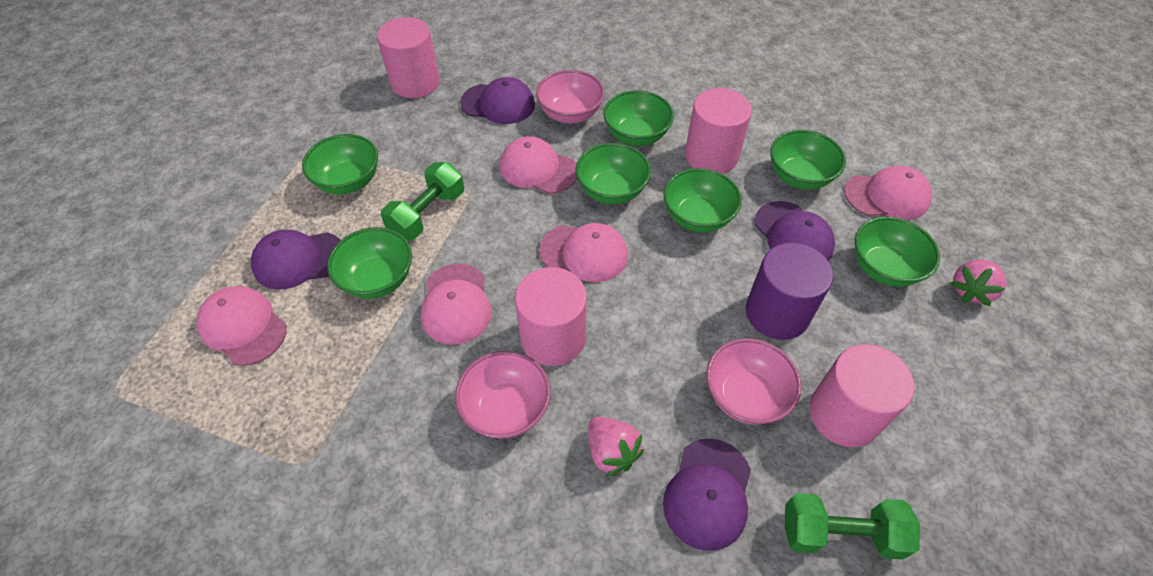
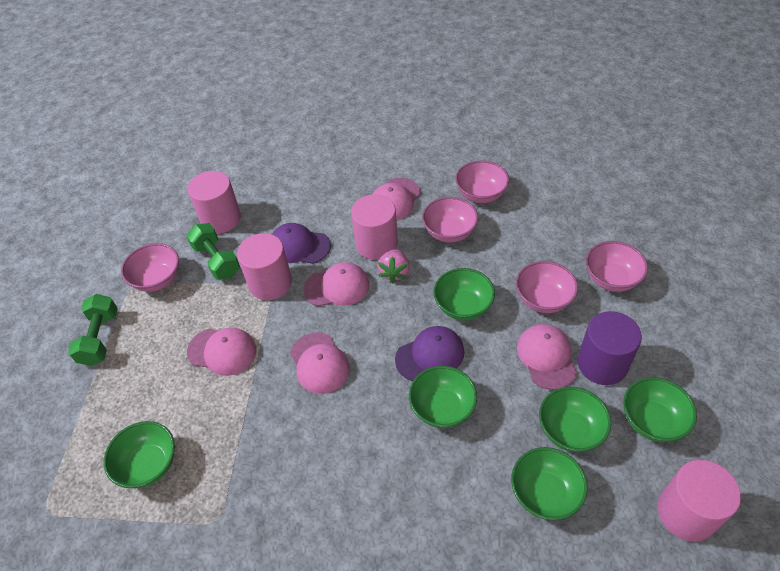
green bowl: [302,134,378,194] [327,227,412,299] [576,143,651,204] [603,90,674,146] [664,168,742,233] [770,130,846,190] [855,217,940,287] = 7 -> [103,421,175,488] [409,366,477,428] [433,268,495,321] [511,447,588,520] [539,387,611,452] [623,377,697,442] = 6
pink bowl: [455,351,551,439] [536,70,605,124] [706,338,801,425] = 3 -> [121,243,179,292] [422,197,478,243] [455,160,509,203] [516,261,578,313] [586,241,648,292] = 5
pink strawberry: [588,417,644,477] [950,259,1007,306] = 2 -> [378,249,410,283] = 1
purple cap: [251,230,341,290] [460,77,535,124] [663,439,751,551] [754,201,835,261] = 4 -> [272,223,331,264] [395,326,464,381] = 2

